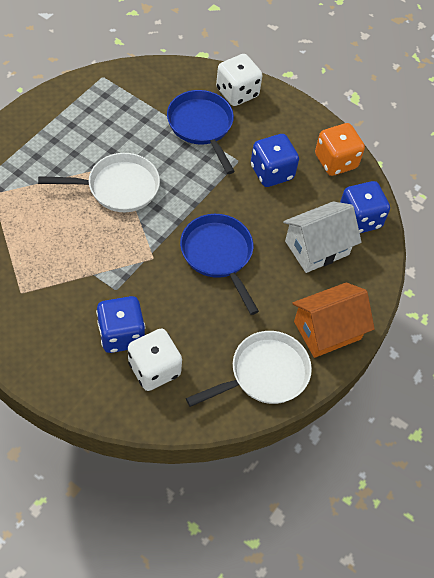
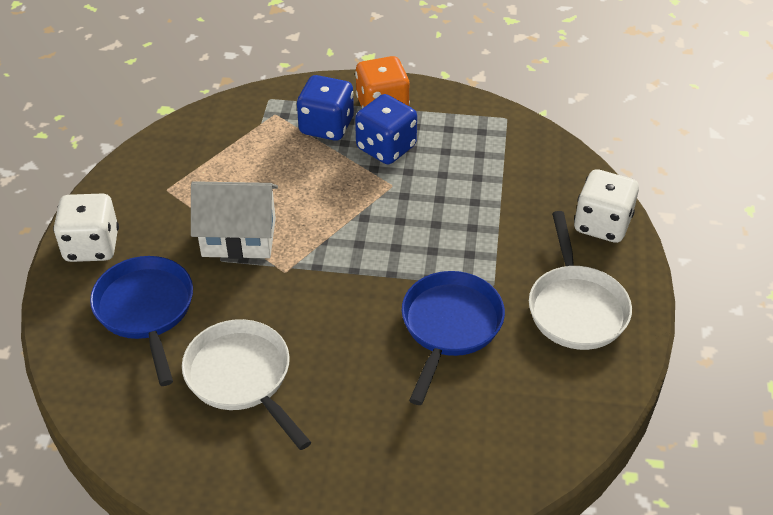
blue dice: [96,296,145,353] [251,134,299,187] [340,181,390,233] = 3 -> [297,75,354,141] [355,94,417,164] = 2
orange house: [292,282,375,358] = 1 -> none = 0

